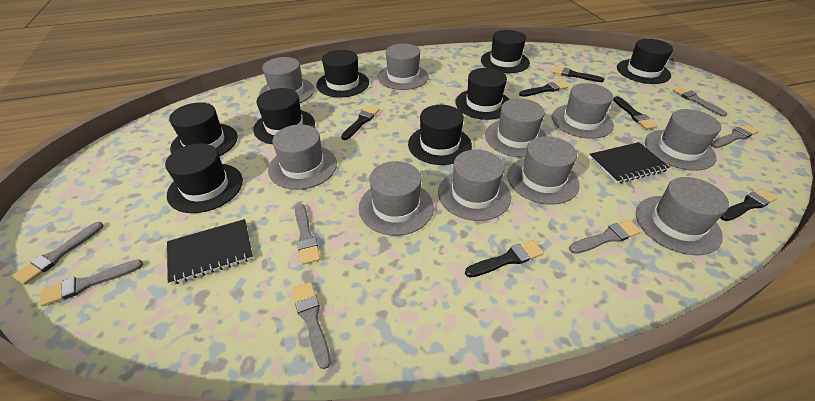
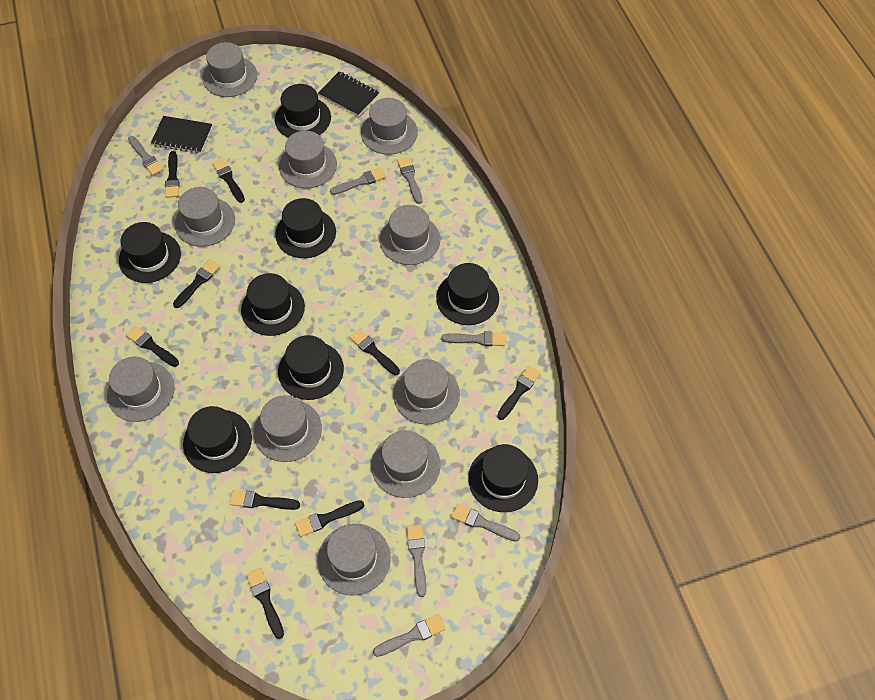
black brush: [341,106,379,140] [465,240,544,277] [519,81,568,97] [551,66,604,82] [613,96,657,129] [720,188,778,221] = 6 -> [126,326,179,367] [165,151,180,198] [173,260,220,308] [213,158,245,203] [229,490,300,510] [246,568,284,639] [295,500,364,537] [350,329,400,375] [497,366,541,420] = 9

